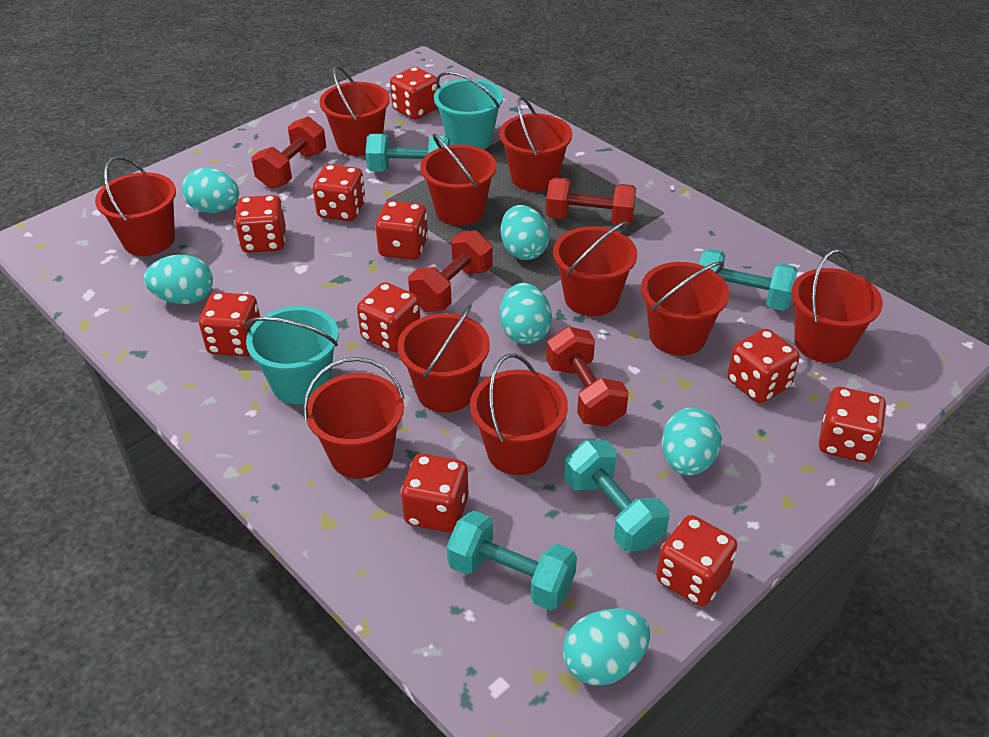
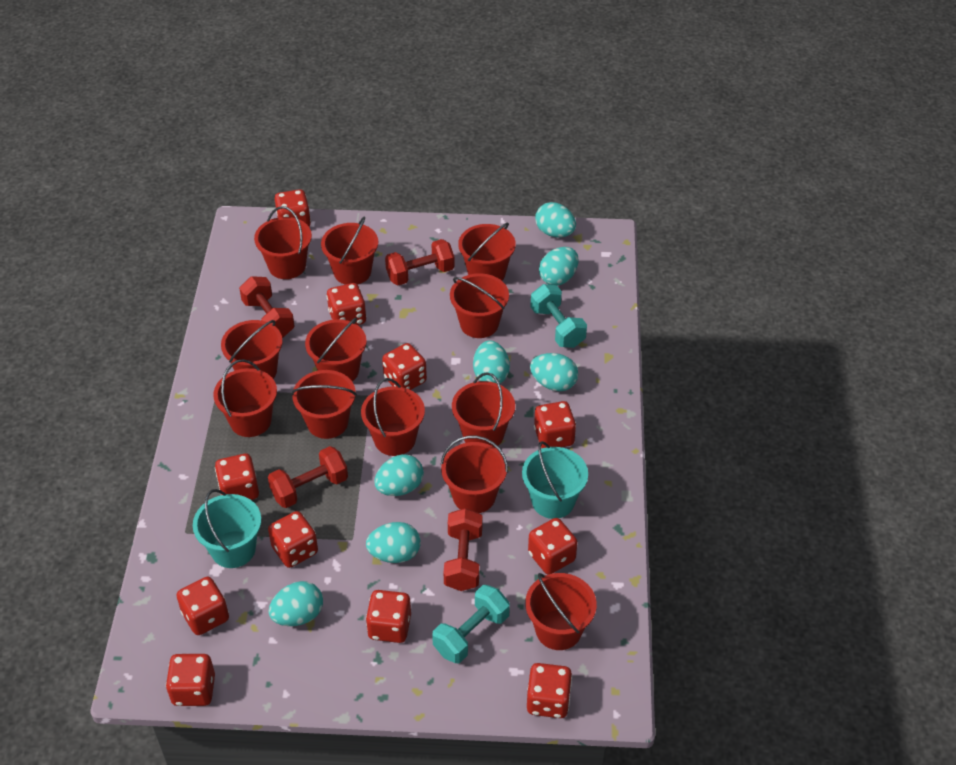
red bucket: [95,156,176,256] [303,357,405,479] [320,66,390,156] [397,304,490,413] [420,133,496,226] [470,354,568,475] [499,96,572,191] [553,221,637,316] [641,261,730,356] [791,249,883,363] = 10 -> [213,359,277,437] [221,320,283,379] [254,206,312,279] [291,370,357,439] [305,318,367,382] [321,216,378,285] [361,378,425,456] [440,436,508,513] [450,273,509,338] [452,372,515,447] [458,222,516,280] [525,573,597,650] = 12
red dice: [199,292,260,356] [235,195,286,253] [313,164,366,221] [357,282,420,352] [375,201,428,260] [390,67,438,120] [401,454,469,532] [656,515,738,606] [727,329,800,403] [819,387,886,463] = 10 -> [166,654,215,706] [176,577,229,635] [215,454,259,500] [268,511,318,568] [275,189,311,227] [326,283,366,325] [366,590,411,643] [382,343,427,390] [527,663,572,718] [528,518,577,575] [534,401,576,448] = 11
turquoise dumbbell: [365,133,450,172] [447,511,577,610] [564,440,670,551] [699,249,797,311] = 4 -> [432,585,510,663] [531,284,587,348] = 2
turquoise egg: [144,255,213,304] [182,167,239,213] [500,283,552,344] [501,205,549,260] [563,608,650,686] [662,408,722,476] = 6 -> [268,581,323,626] [366,522,420,563] [375,454,424,496] [473,340,510,383] [530,353,578,391] [535,202,576,238] [539,247,578,286] = 7

